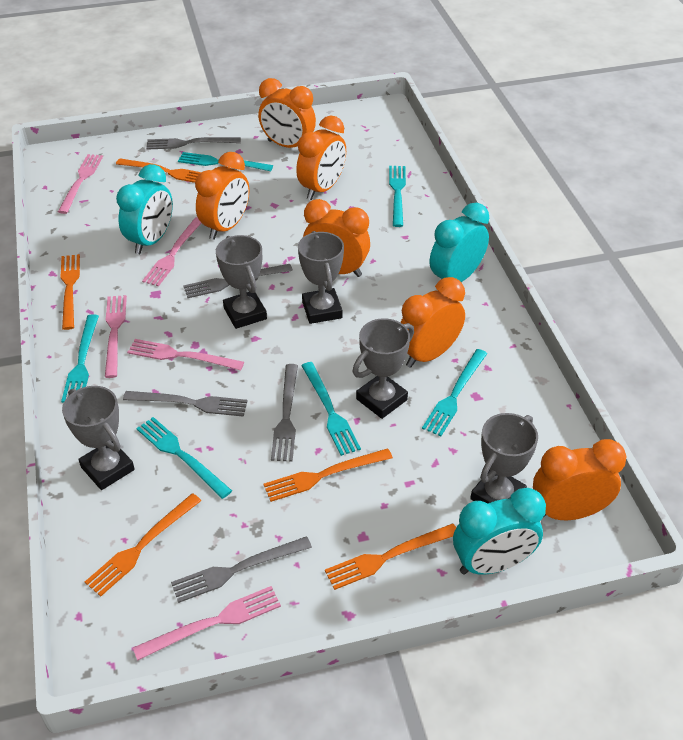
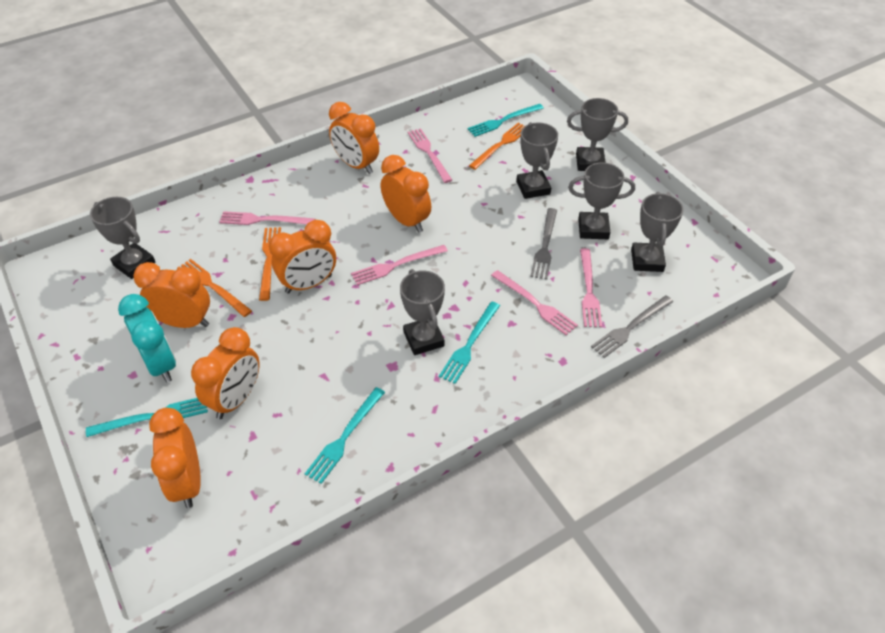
grey fork: [123,391,248,417] [146,137,241,150] [171,536,312,603] [183,264,293,298] [271,364,298,462] = 5 -> [530,208,557,280] [591,295,673,358] = 2
grey trophy: [62,386,135,490] [216,235,267,329] [298,231,344,324] [353,318,414,419] [470,413,538,503] = 5 -> [90,197,155,279] [400,269,445,355] [516,122,558,199] [567,98,628,171] [568,162,635,239] [631,192,684,272] = 6
orange fork: [61,254,80,330] [85,493,201,597] [116,158,201,183] [264,448,393,502] [325,523,456,590] = 5 -> [177,259,252,317] [259,227,281,301] [469,123,523,170] = 3
turquoise clock: [116,164,173,254] [430,203,489,282] [453,488,546,575] = 3 -> [118,294,176,383] = 1
turquoise fork: [61,314,99,403] [136,417,232,499] [178,152,273,171] [301,362,361,456] [389,166,406,227] [422,349,487,436] = 6 -> [86,398,208,437] [305,387,385,484] [439,302,500,384] [467,104,544,137] = 4

